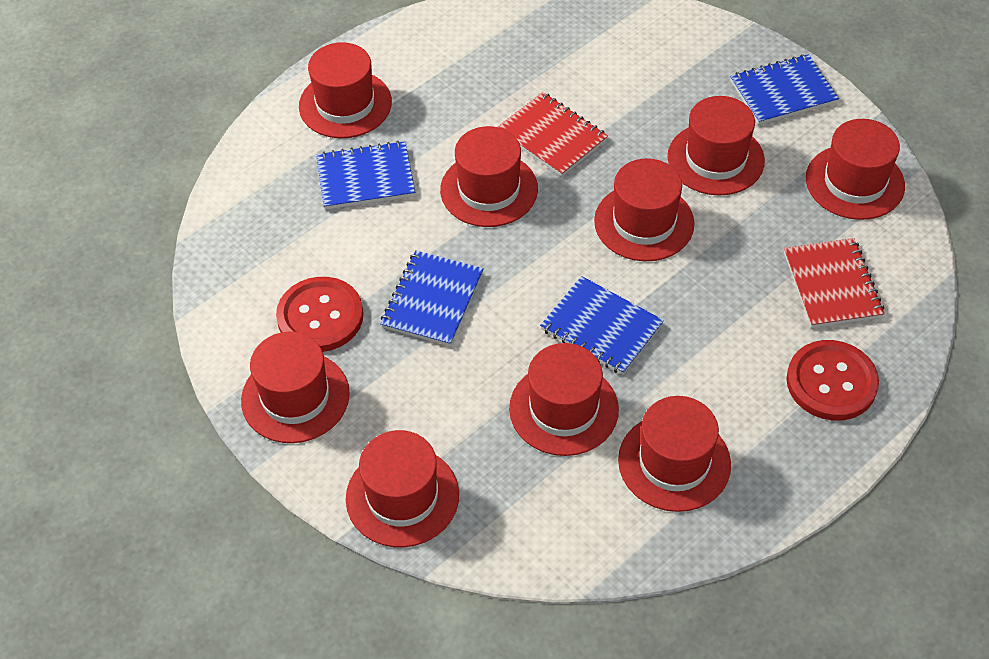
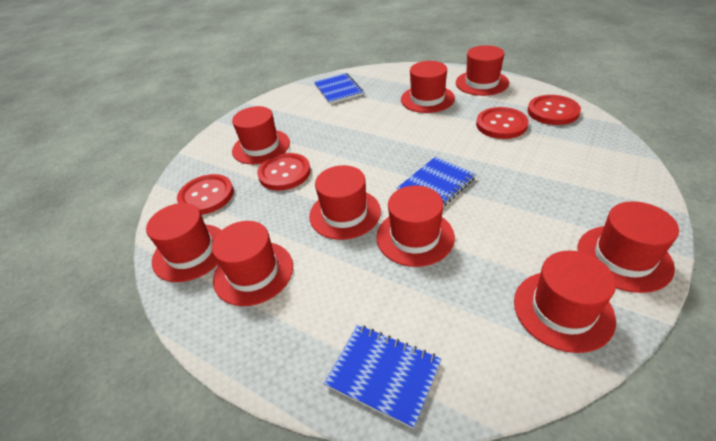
blue notebook: [316,141,415,210] [380,250,484,346] [540,276,664,375] [730,54,839,125] = 4 -> [314,73,363,104] [324,325,441,429] [397,157,476,206] = 3
red button: [276,277,363,352] [786,340,879,421] = 2 -> [177,174,234,215] [257,153,311,190] [476,107,529,139] [527,95,581,125] = 4
red notebook: [498,92,608,177] [784,238,885,328] = 2 -> none = 0

